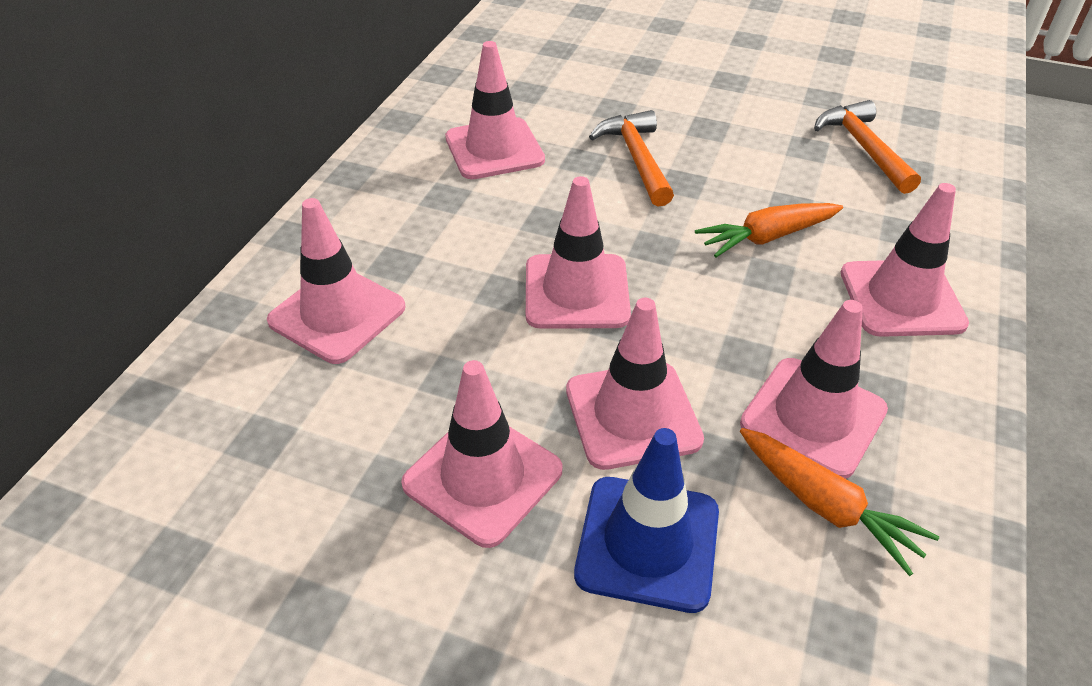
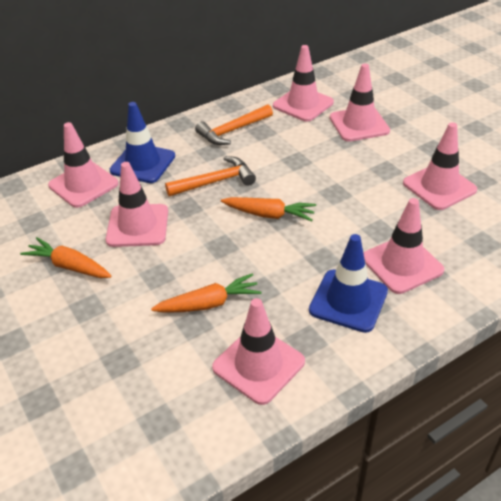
blue traffic cone: [574,428,719,613] = 1 -> [110,102,175,183] [309,234,388,333] = 2
orange carrot: [695,203,843,257] [740,428,939,576] = 2 -> [20,237,112,278] [151,273,261,313] [221,197,316,221] = 3

